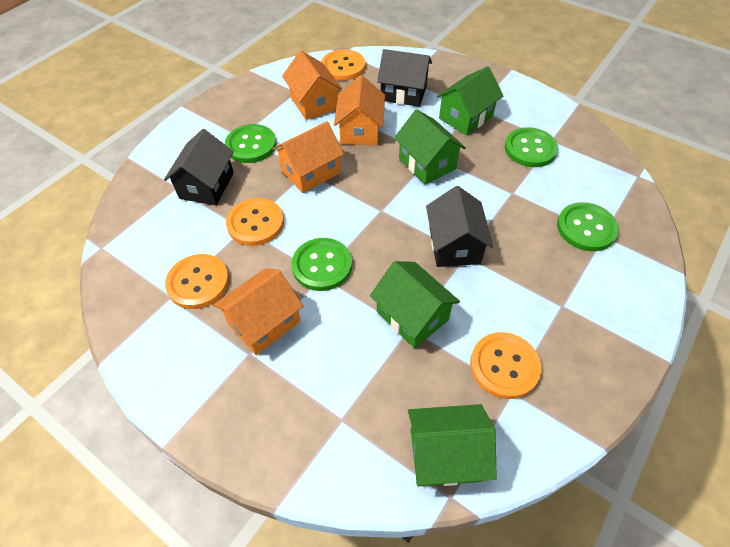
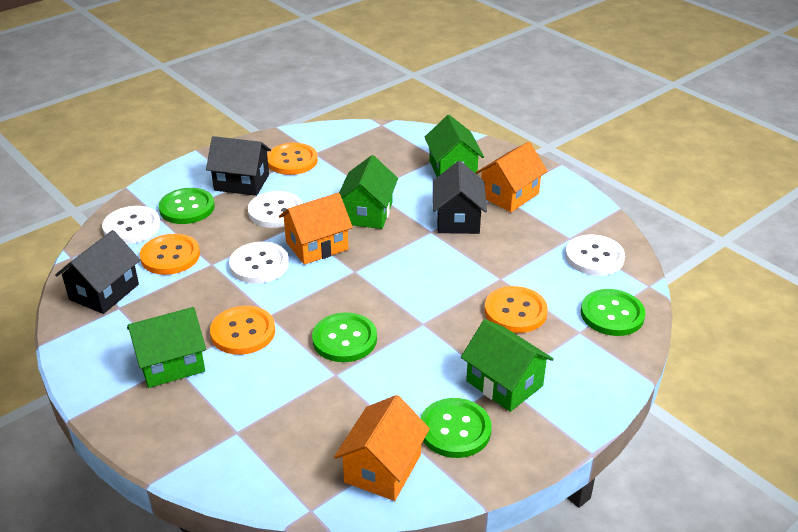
orange house: [213,268,303,355] [272,121,344,193] [282,51,342,120] [334,75,385,145] = 4 -> [279,193,353,265] [334,395,430,501] [476,142,548,212] = 3
white button: none = 0 -> [102,206,161,244] [229,242,289,284] [248,191,303,228] [565,235,625,276] = 4

